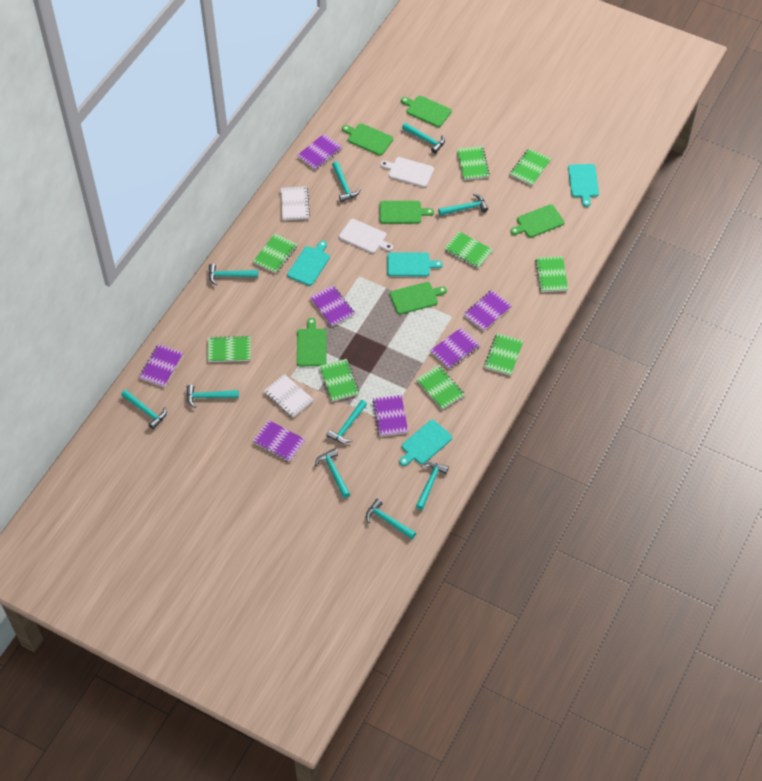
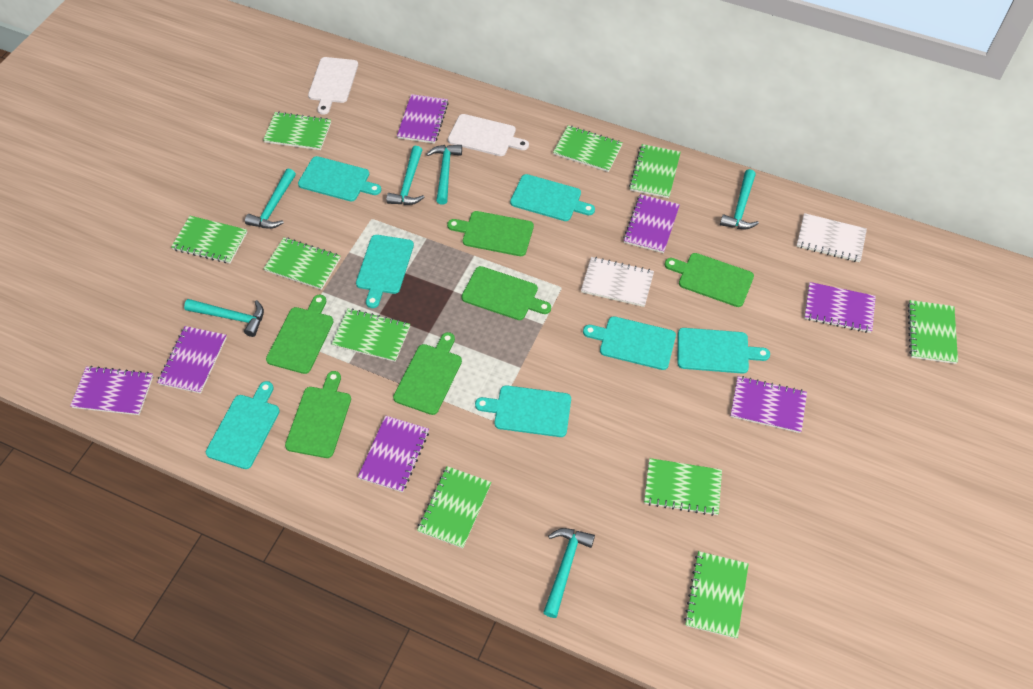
green notebook: [207,336,251,362] [253,234,297,274] [320,359,359,402] [416,365,465,410] [444,232,493,268] [457,146,490,180] [484,333,523,376] [510,149,551,186] [535,256,568,292] = 9 -> [171,216,247,264] [263,111,331,150] [263,237,341,290] [332,308,410,362] [417,466,491,548] [553,125,623,172] [629,144,681,198] [644,458,722,516] [684,551,749,639] [908,300,958,364] = 10
turquoise cutting board: [287,241,330,286] [387,252,443,276] [399,420,452,466] [568,164,599,207] = 4 -> [206,381,280,469] [298,156,381,202] [356,235,414,308] [475,385,571,437] [510,174,595,221] [583,316,676,370] [678,328,770,374] = 7
turquoise hammer: [121,390,167,429] [187,385,239,408] [208,264,258,285] [315,448,350,498] [327,400,367,443] [332,161,361,202] [366,499,416,539] [402,123,445,154] [416,462,449,510] [438,193,488,216] = 10 -> [184,299,264,337] [245,169,296,229] [386,146,424,205] [426,145,462,205] [543,528,595,618] [720,169,759,229] = 6

